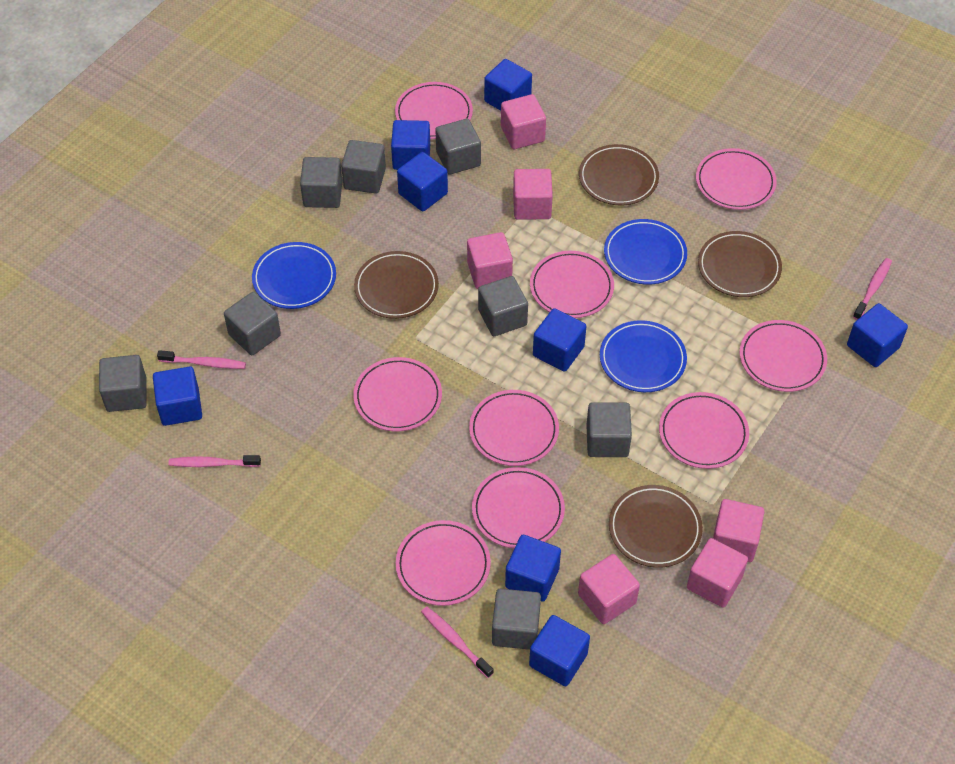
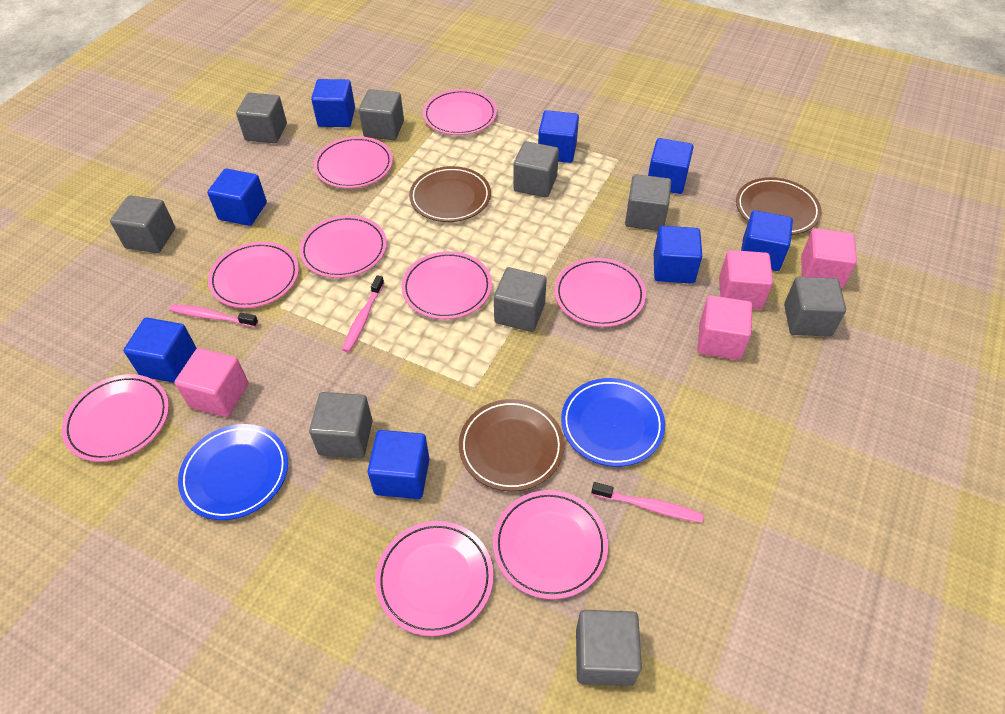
blue plate: [252,242,336,309] [600,320,687,392] [604,219,687,285] = 3 -> [178,424,288,520] [561,378,665,467] = 2
brown plate: [354,251,439,319] [579,144,659,205] [609,485,703,568] [698,231,782,297] = 4 -> [409,166,491,222] [459,399,564,491] [736,177,822,235] = 3
grey cube: [99,355,147,412] [224,292,281,356] [300,157,342,208] [341,140,386,194] [435,119,481,175] [478,276,528,336] [492,588,541,650] [586,402,632,457] = 8 -> [110,195,175,253] [236,93,287,143] [309,392,373,459] [359,89,404,140] [494,267,547,332] [513,141,559,198] [576,610,642,686] [625,174,671,231] [784,277,846,337] = 9
pink cube: [467,232,513,289] [501,94,546,149] [513,169,553,220] [578,554,640,624] [687,538,748,608] [713,499,765,562] = 6 -> [175,348,248,417] [697,295,752,360] [719,250,773,310] [801,228,857,289] = 4
pink toothbrush: [157,350,246,369] [169,455,261,467] [421,606,494,678] [853,258,892,320] = 4 -> [169,304,258,327] [342,275,384,352] [591,482,704,523] = 3

